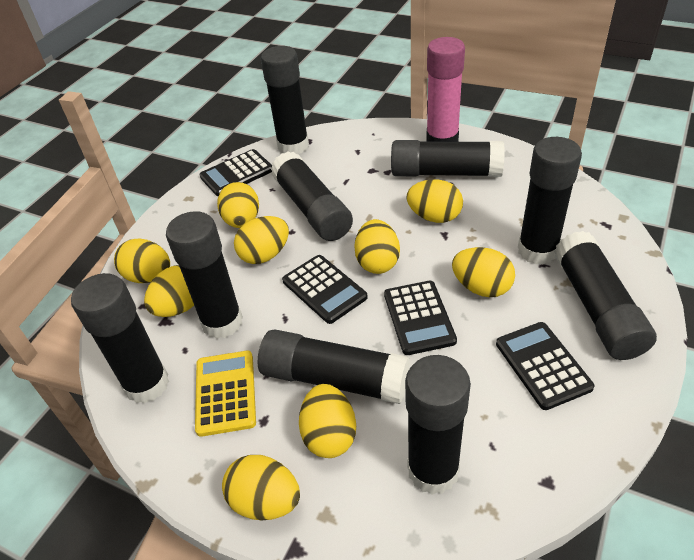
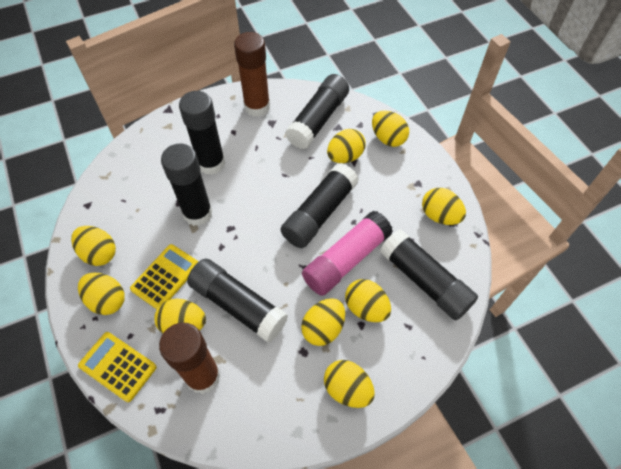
black calculator: [199,149,272,196] [282,255,368,324] [384,281,457,355] [496,322,594,410] = 4 -> none = 0
black glue stick: [71,273,169,403] [166,211,243,339] [258,329,410,404] [261,46,309,154] [271,151,353,241] [391,140,505,177] [405,355,471,495] [518,137,582,265] [554,231,657,360] = 9 -> [161,143,213,226] [179,91,225,175] [187,259,288,342] [281,163,359,248] [285,74,349,149] [380,230,478,320] = 6
brown glue stick: none = 0 -> [159,323,221,394] [234,32,270,117] = 2
yellow calculator: [195,350,256,437] = 1 -> [78,332,157,402] [130,244,198,309] = 2

